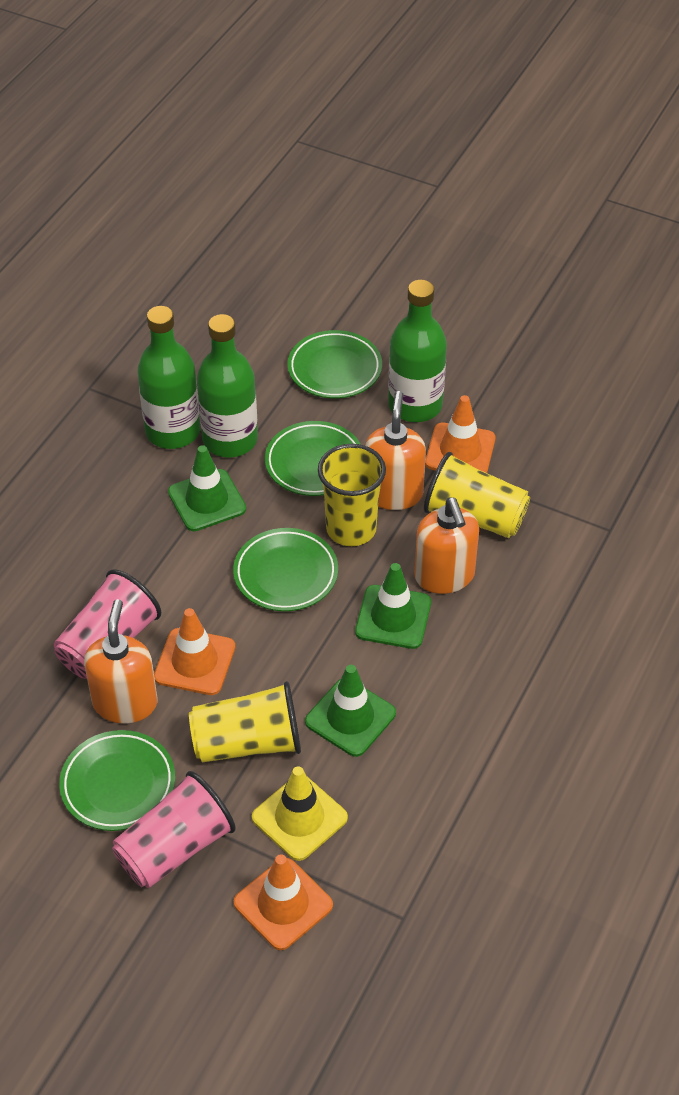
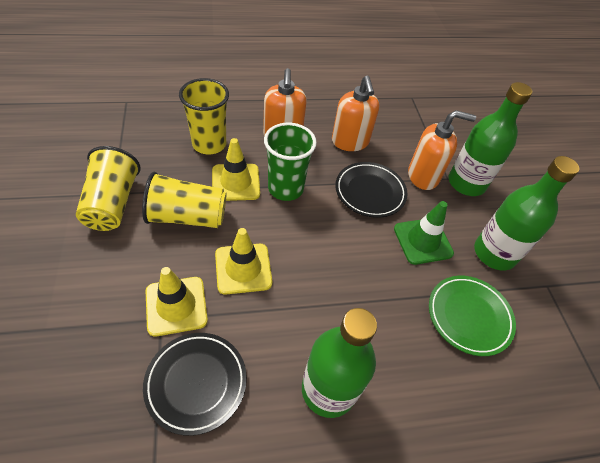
black plate: none = 0 -> [143,333,247,436] [335,162,408,218] = 2
green cup: none = 0 -> [264,123,317,201] = 1
green plate: [59,730,175,831] [233,528,338,611] [265,421,361,496] [287,330,382,398] = 4 -> [429,276,516,356] = 1
green traffic cone: [168,445,246,531] [305,665,396,757] [355,563,431,649] = 3 -> [394,201,454,265] = 1
orange traffic cone: [154,608,235,695] [234,854,333,950] [425,395,496,473] = 3 -> none = 0
pink cup: [54,570,161,679] [112,771,236,888] = 2 -> none = 0
yellow traffic cone: [252,766,348,861] = 1 -> [146,267,208,336] [212,138,260,201] [215,228,272,295] = 3

